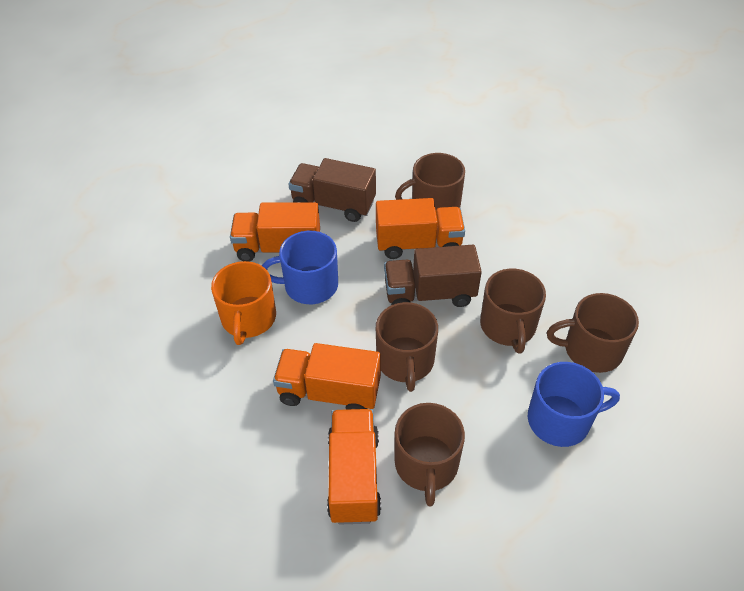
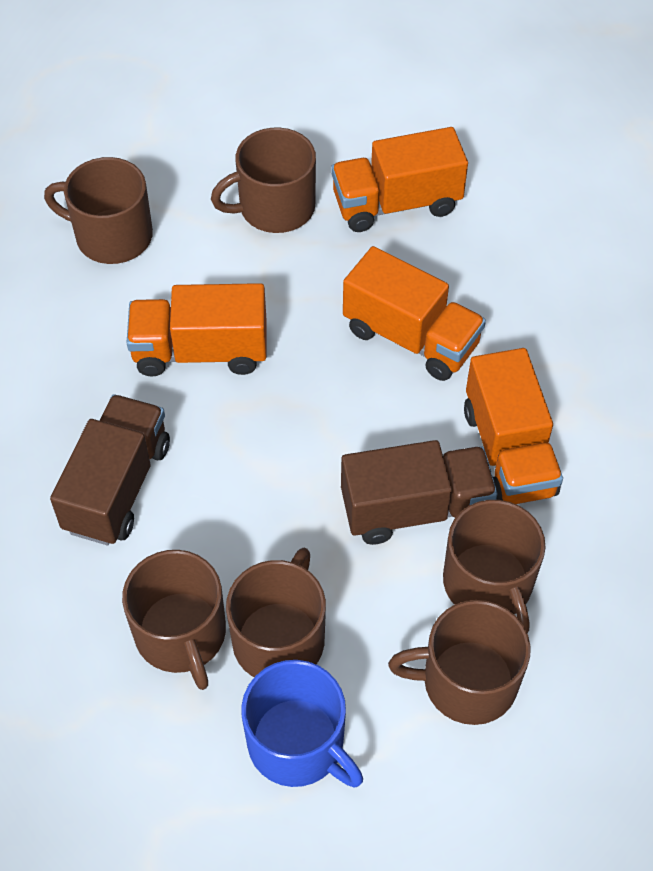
blue mug: [261,231,338,304] [528,362,620,447] = 2 -> [241,660,363,788] = 1
brown mug: [376,302,438,392] [395,153,465,210] [395,403,465,506] [480,268,546,354] [547,293,639,373] = 5 -> [44,157,153,264] [122,550,226,690] [211,127,316,233] [226,548,326,677] [388,600,531,725] [443,500,546,633] = 6
orange mug: [211,261,276,345] = 1 -> none = 0

